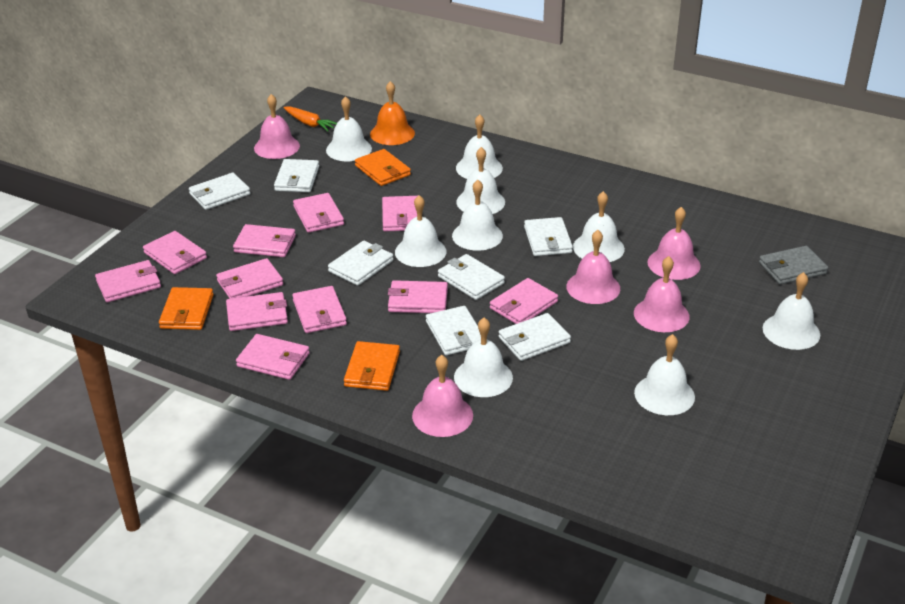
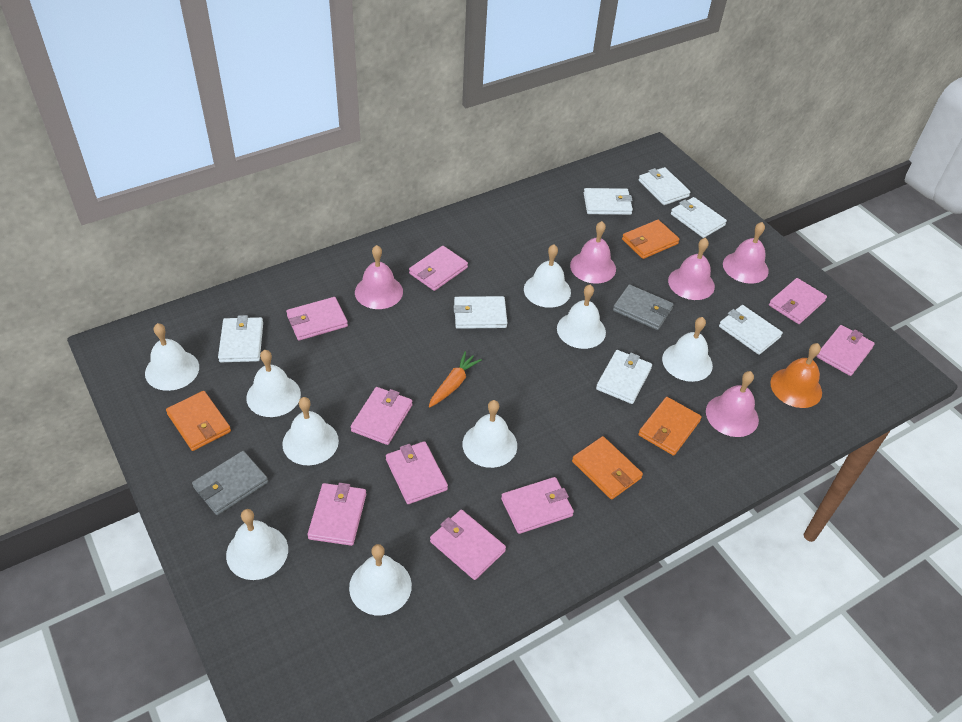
grey wallet: [759,246,828,285] = 1 -> [192,451,268,515] [613,284,674,330] = 2
orange wallet: [159,287,214,330] [344,341,400,391] [355,149,411,186] = 3 -> [166,391,231,451] [572,436,643,500] [622,220,680,259] [638,397,702,456] = 4
pink wallet: [95,260,161,302] [143,231,207,274] [216,258,283,299] [226,292,288,331] [233,224,296,257] [236,334,310,380] [292,286,347,333] [293,193,344,233] [382,196,417,232] [388,280,448,313] [490,278,558,324] = 11 -> [286,297,348,341] [307,483,366,546] [351,387,413,445] [386,441,448,504] [409,246,468,291] [430,510,506,580] [501,477,574,534] [769,278,827,324] [816,325,875,376] = 9

